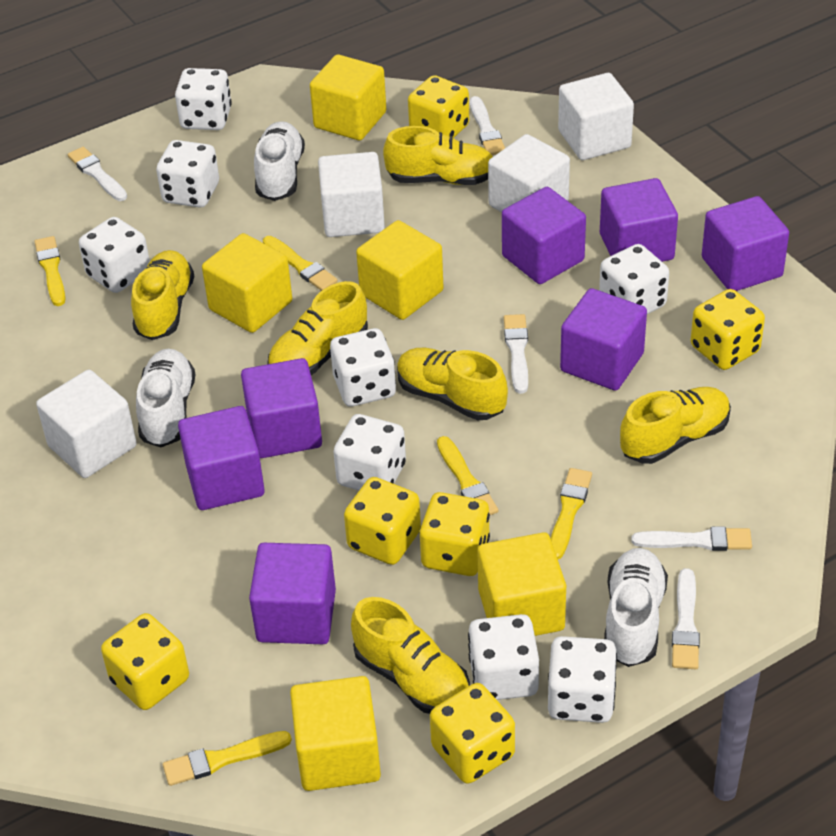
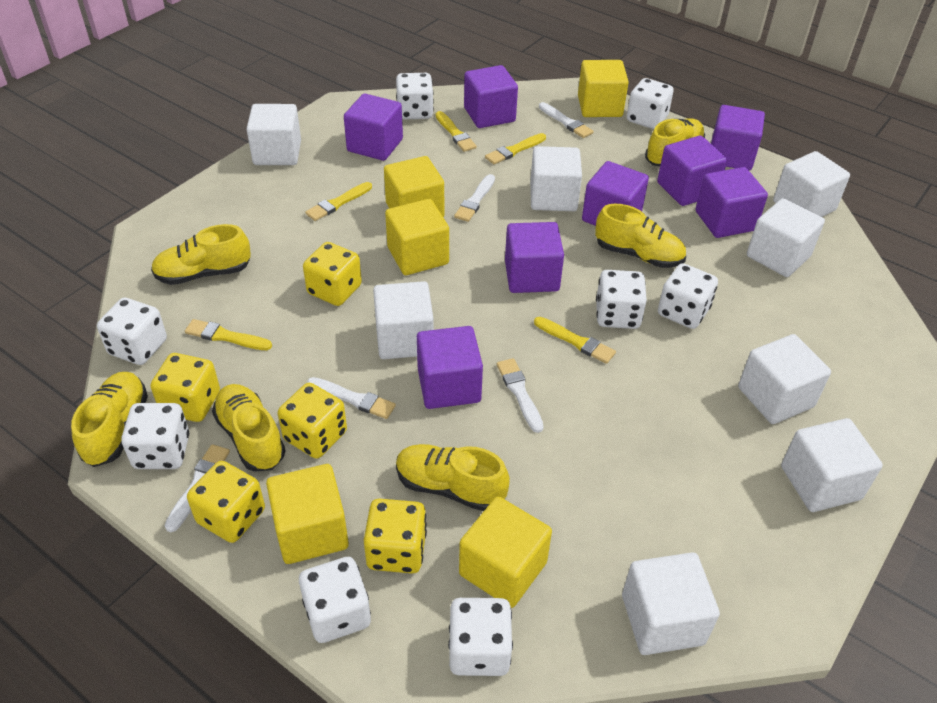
purple cube: [178,406,265,510] [241,358,322,458] [249,543,336,644] [502,187,586,284] [560,288,647,391] [600,178,678,262] [702,196,789,291] = 7 -> [344,93,403,161] [417,326,483,409] [464,65,518,128] [505,222,564,293] [582,161,649,226] [657,136,727,206] [695,167,768,238] [711,105,765,171] = 8
white cube: [36,370,137,478] [318,152,385,237] [488,134,570,212] [558,73,634,160] = 4 -> [246,104,301,165] [373,281,434,359] [530,146,582,211] [622,552,720,655] [738,334,831,424] [747,198,825,277] [773,151,850,217] [781,418,883,512] = 8
white shoe: [136,349,195,447] [254,121,305,201] [604,548,668,667] = 3 -> none = 0
yellow dice: [101,613,189,710] [344,477,421,565] [408,75,469,138] [419,492,490,576] [430,683,515,784] [691,289,765,370] = 6 -> [151,353,220,422] [187,461,265,543] [278,383,347,459] [303,242,362,306] [363,499,427,573] = 5

